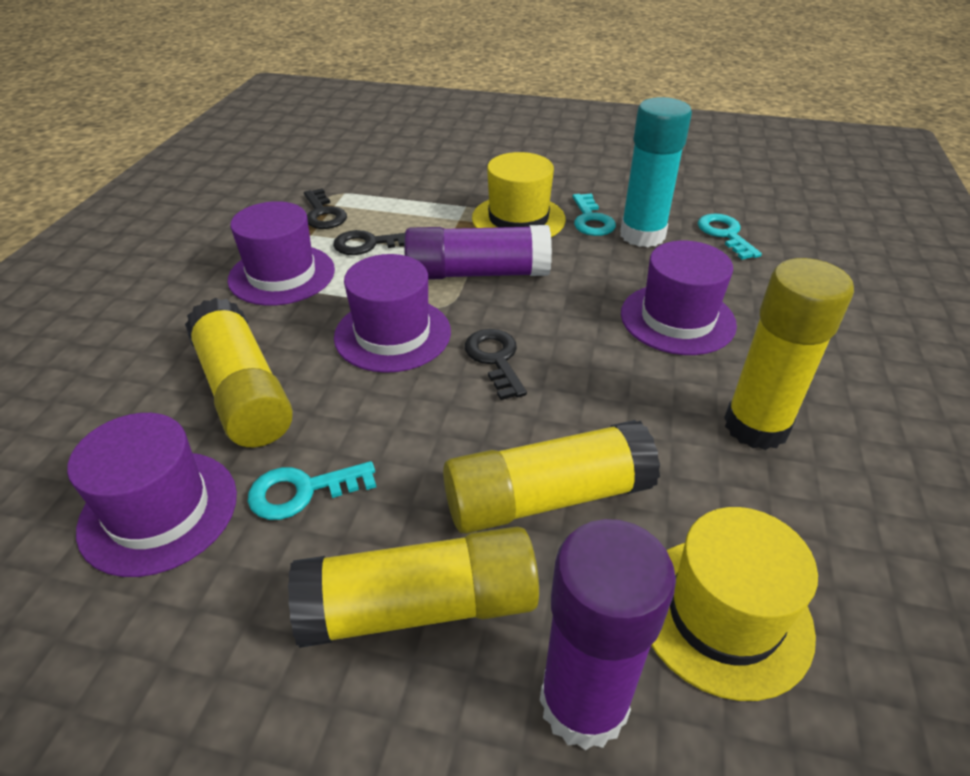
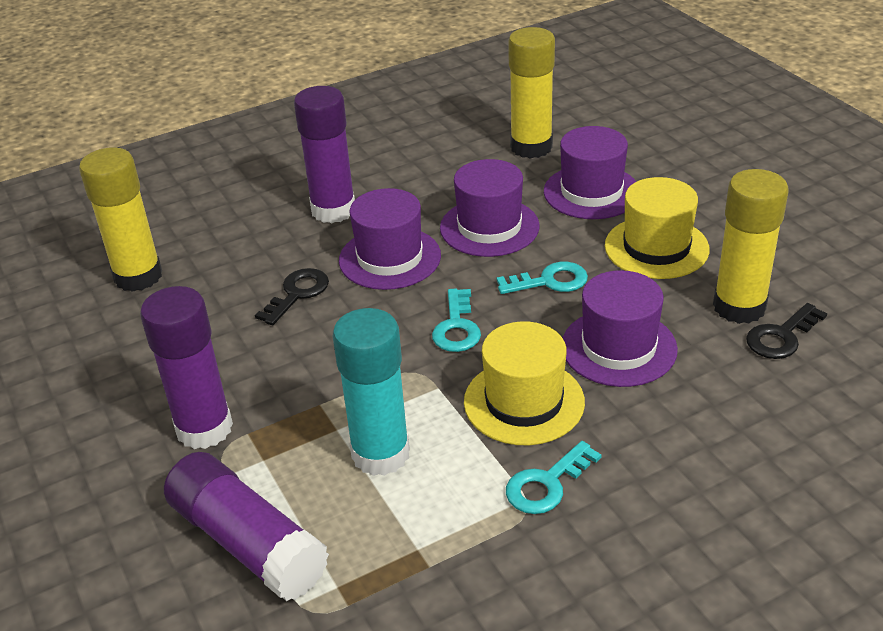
black key: [304,189,347,229] [333,230,405,255] [465,329,527,400] = 3 -> [255,268,329,325] [746,303,827,359] = 2
purple glue stick: [404,225,552,280] [540,519,676,750] = 2 -> [140,286,233,449] [164,452,329,601] [294,86,355,223] = 3
yellow glue stick: [185,298,293,447] [288,526,539,648] [443,420,660,534] [724,258,854,450] = 4 -> [79,147,162,292] [508,27,555,159] [713,169,789,324] = 3

